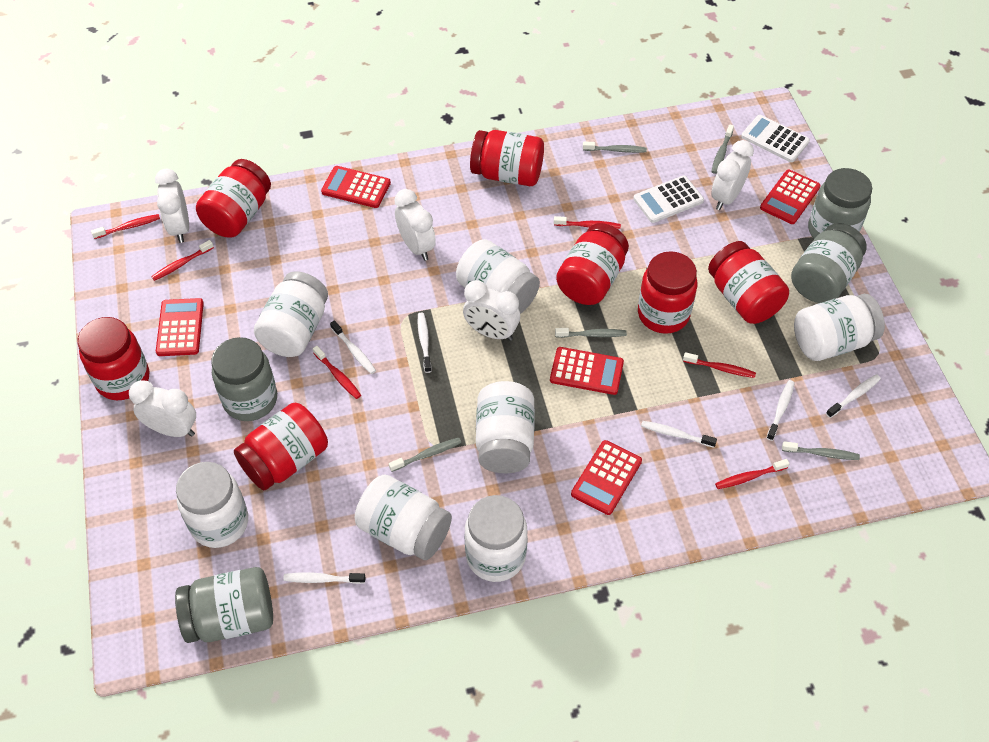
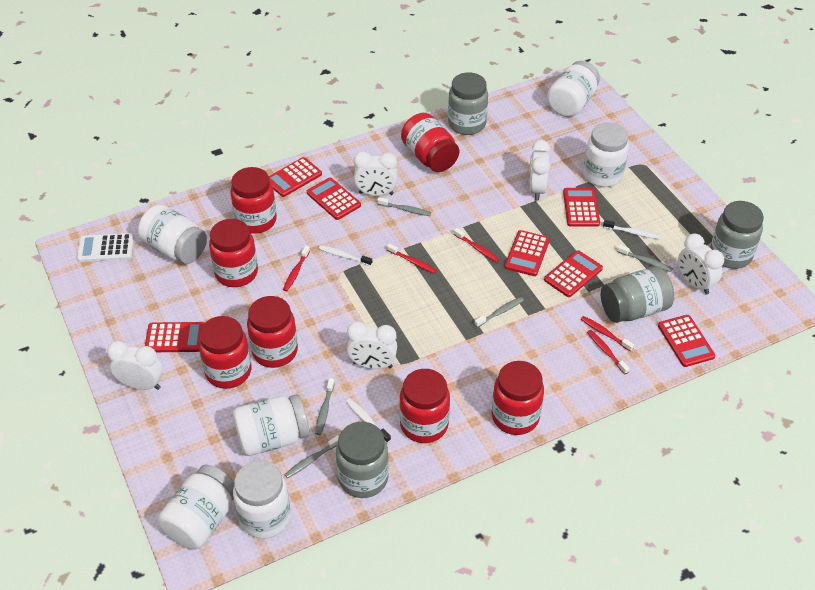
red calculator: [156,298,204,356] [321,166,391,208] [550,347,624,395] [571,440,642,515] [760,170,821,224] = 5 -> [145,322,205,352] [269,157,322,197] [307,178,361,220] [505,230,550,276] [544,250,603,297] [563,188,600,227] [658,315,715,367] = 7
red toothbrush: [91,214,160,239] [151,240,214,281] [313,346,361,399] [554,216,621,229] [683,352,756,378] [715,459,790,489] = 6 -> [283,246,310,291] [387,243,437,274] [454,228,500,263] [581,316,634,352] [587,330,630,374] = 5
white calculator: [633,176,704,223] [741,115,810,162] = 2 -> [77,233,134,262] = 1
white jar: [176,462,248,548] [254,271,328,357] [355,474,452,560] [456,239,540,314] [464,495,528,582] [476,381,535,473] [794,294,885,361] = 7 -> [138,204,207,264] [158,465,234,550] [233,394,310,456] [233,461,291,539] [547,61,600,117] [583,122,629,187] = 6
white toothbrush: [283,572,366,584] [330,320,376,374] [418,313,431,373] [641,421,717,448] [767,380,795,441] [826,374,881,418] = 6 -> [319,245,372,266] [346,398,391,443] [603,220,660,239] = 3

